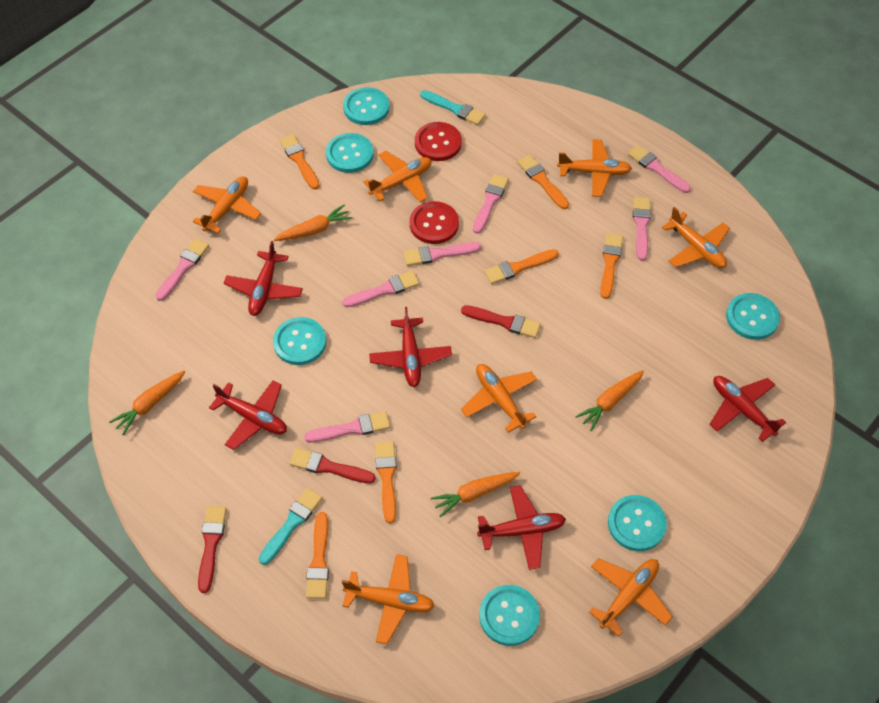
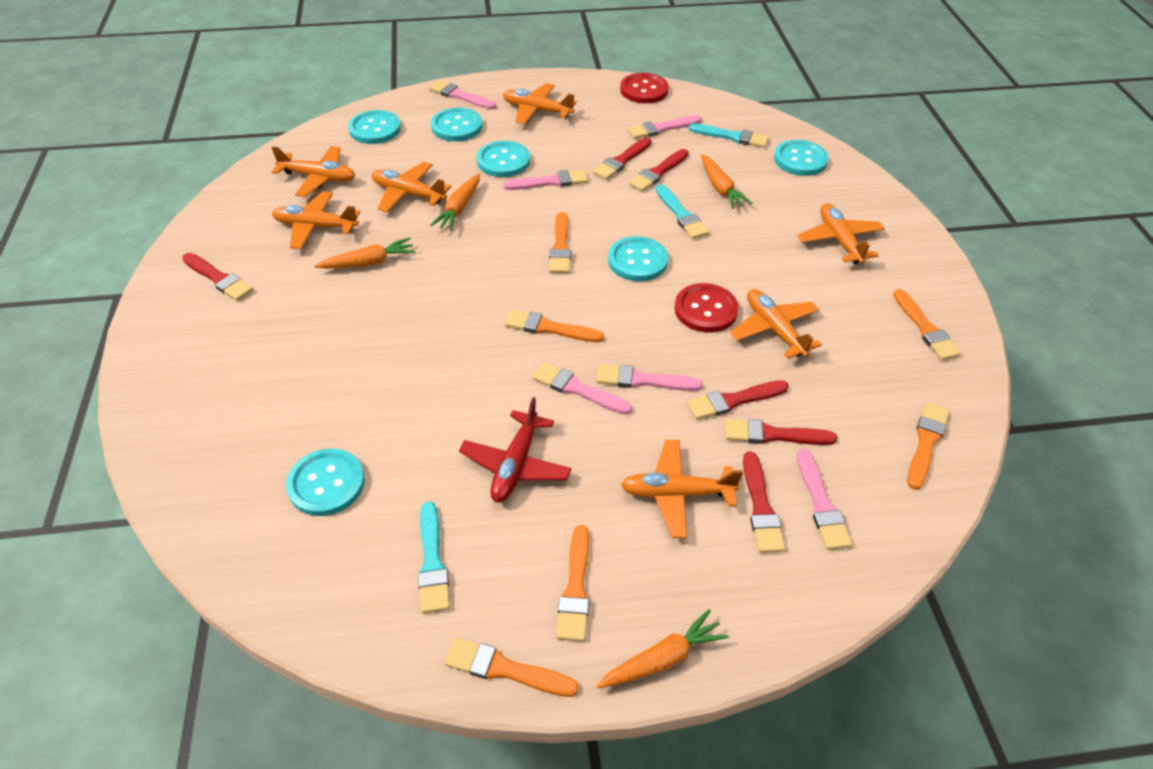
pink brush: [155,239,209,301] [304,411,390,442] [342,271,420,307] [403,242,481,266] [473,174,509,234] [628,145,691,193] [633,197,651,261] = 7 -> [429,80,496,109] [503,170,588,190] [532,362,632,415] [597,364,703,391] [627,115,702,139] [797,449,852,550] = 6
red brush: [198,506,227,593] [290,448,376,483] [461,305,541,338] = 3 -> [182,253,253,301] [593,137,651,180] [629,149,689,192] [687,380,789,420] [725,419,837,445] [743,451,785,553] = 6
red plane: [209,380,287,450] [224,241,303,316] [369,307,452,387] [477,485,566,570] [709,376,786,442] = 5 -> [459,397,572,503] = 1
turquoise brush: [259,488,322,565] [420,90,486,125] = 2 -> [418,502,450,613] [656,184,709,239] [689,123,769,148] = 3

